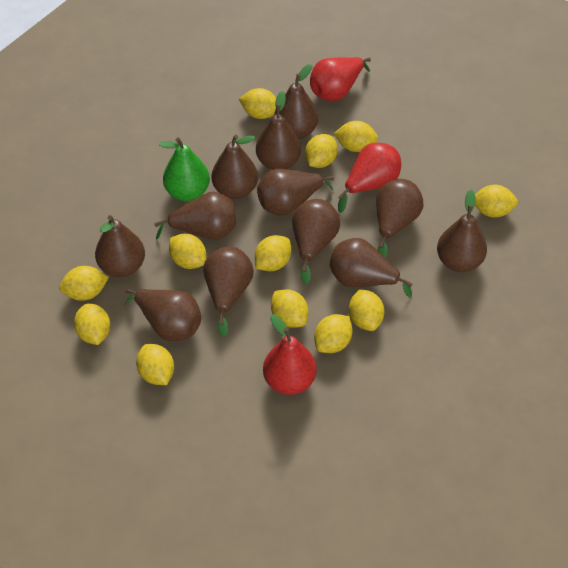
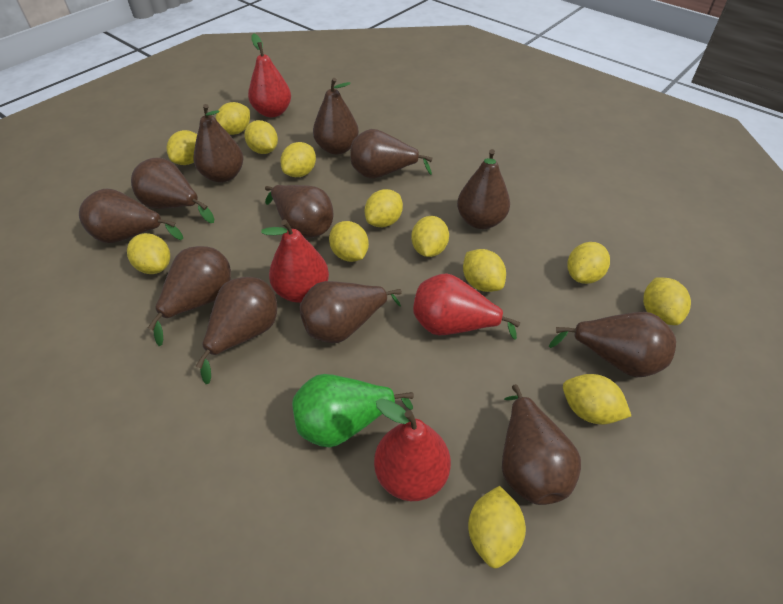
red pear: [263,315,317,395] [310,57,371,101] [338,143,401,213] = 3 -> [248,33,291,118] [261,219,329,303] [374,398,451,501] [413,273,520,340] = 4
yellow lemon: [59,266,109,301] [74,303,110,345] [136,344,174,385] [169,234,206,269] [239,88,276,119] [255,235,291,271] [271,289,309,328] [305,134,338,168] [314,314,353,353] [334,121,378,152] [349,289,384,331] [475,185,518,218] = 12 -> [127,233,170,274] [167,130,197,165] [215,102,250,135] [244,120,278,154] [280,142,316,177] [329,221,369,262] [365,189,403,227] [411,216,449,257] [463,249,506,292] [468,486,526,568] [563,374,631,424] [567,242,610,284] [643,277,691,325] = 13

